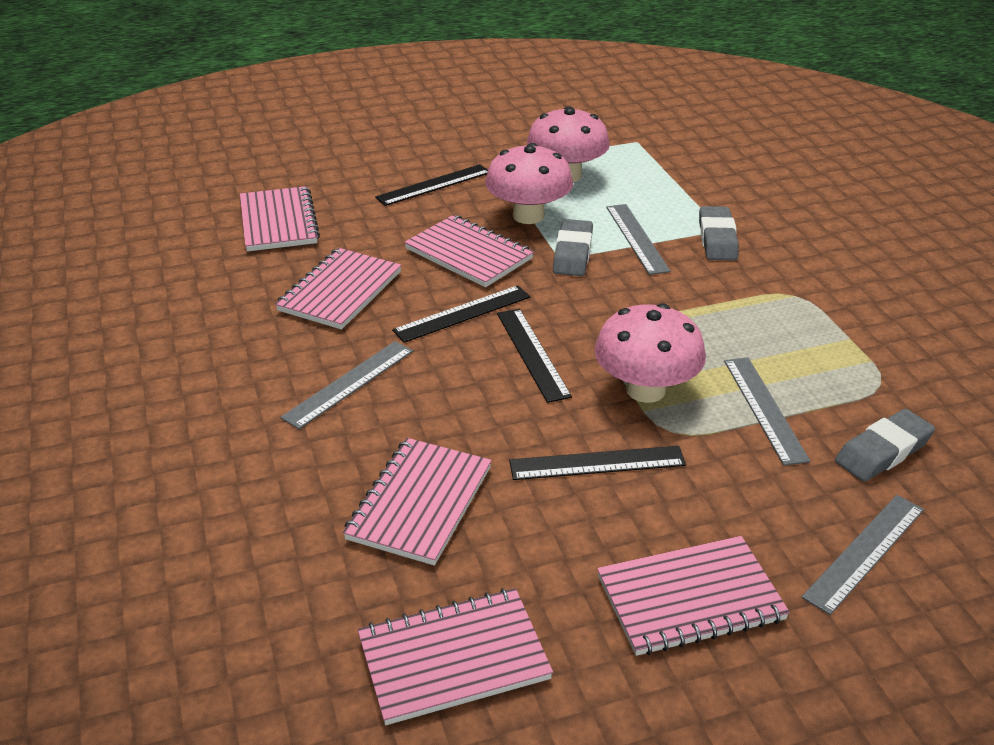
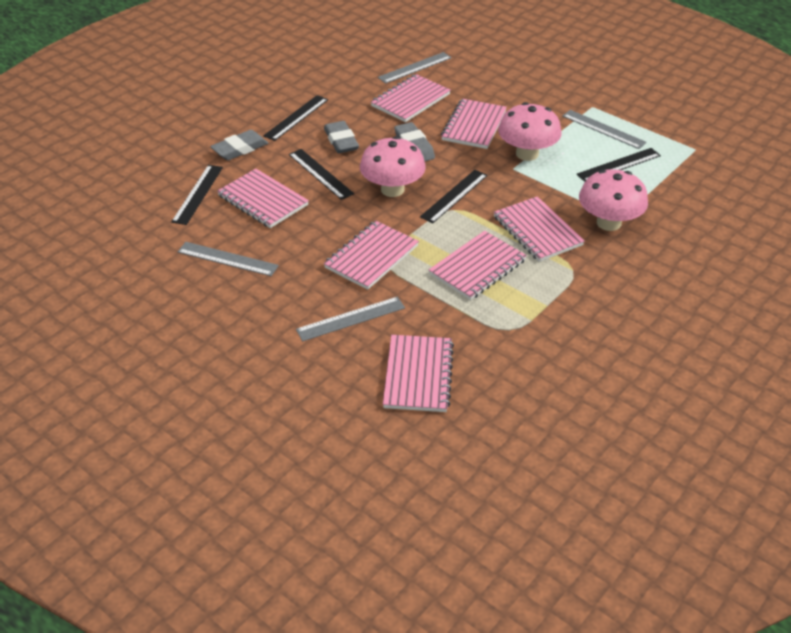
black ruler: [375,164,488,206] [392,285,530,343] [497,309,572,403] [509,446,686,480] = 4 -> [171,165,223,225] [263,95,328,141] [289,149,354,200] [420,170,488,223] [576,148,661,182] = 5
pink notebook: [240,186,320,252] [275,248,402,330] [343,438,492,565] [358,588,553,725] [404,215,534,287] [597,536,790,656] = 6 -> [217,169,309,228] [324,221,419,290] [371,74,451,122] [383,335,454,412] [429,231,527,300] [441,99,507,149] [494,196,585,262] = 7

